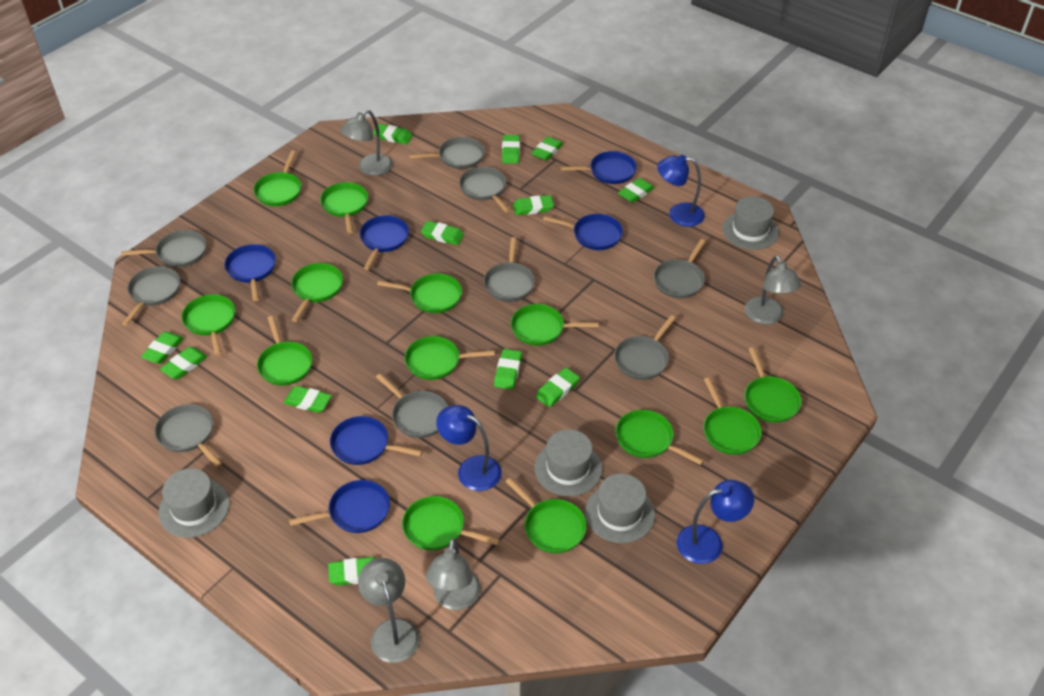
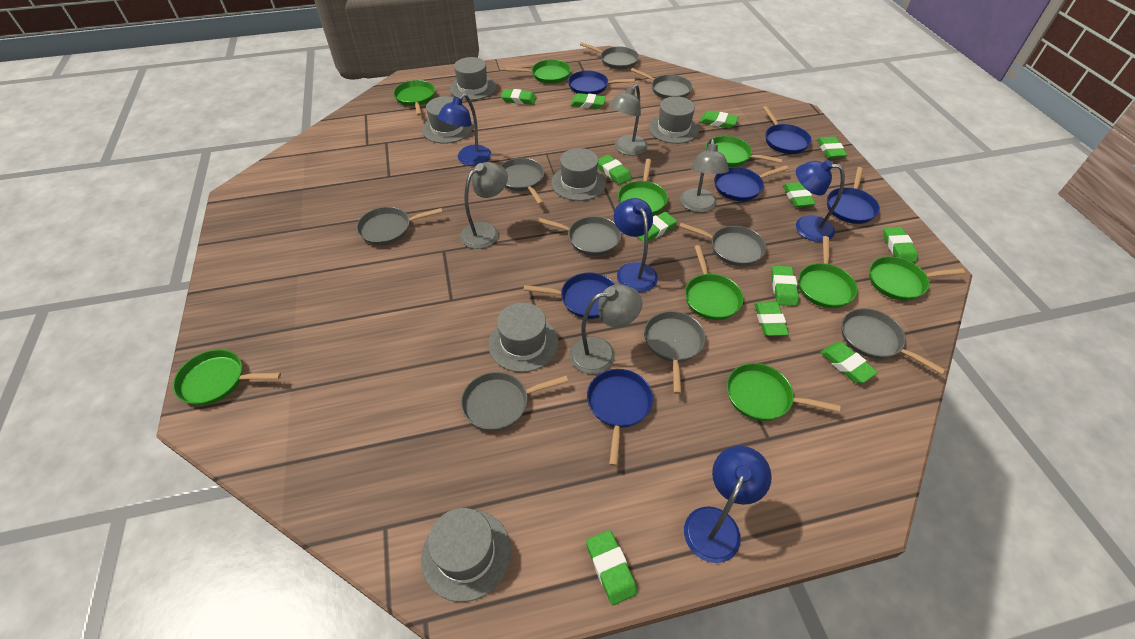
blue lamp: [436,405,502,491] [657,155,705,227] [677,480,754,564] = 3 -> [437,94,491,166] [614,198,658,293] [684,446,772,563] [796,160,845,242] = 4
green pan: [182,294,235,355] [254,150,301,206] [257,316,312,386] [291,263,343,322] [320,182,368,234] [377,273,462,313] [402,496,500,550] [405,336,495,380] [506,478,587,553] [511,304,599,346] [615,410,704,465] [703,377,762,455] [744,348,802,423] = 13 -> [173,349,281,405] [393,80,435,116] [506,60,571,84] [618,159,668,215] [685,245,743,320] [705,136,783,167] [727,363,840,421] [798,236,858,308] [869,256,965,301] = 9
grey hat: [159,468,230,538] [535,429,602,496] [585,474,655,543] [722,196,779,250] = 4 -> [421,508,511,602] [422,96,473,143] [450,57,496,100] [489,303,559,372] [551,148,606,201] [649,96,699,144] = 6

